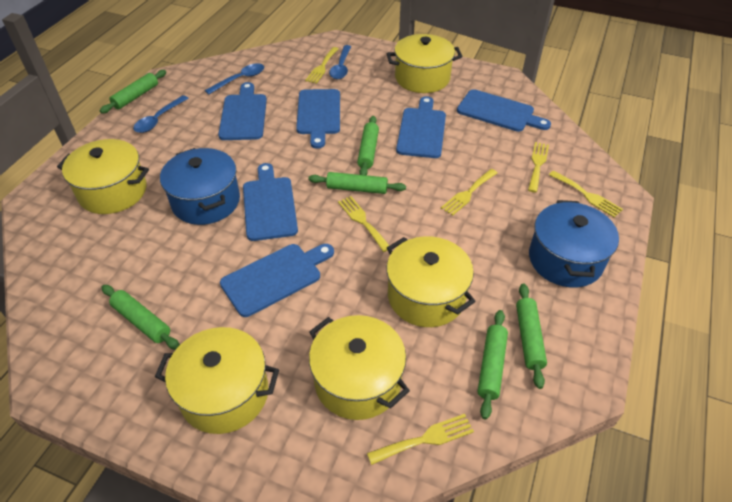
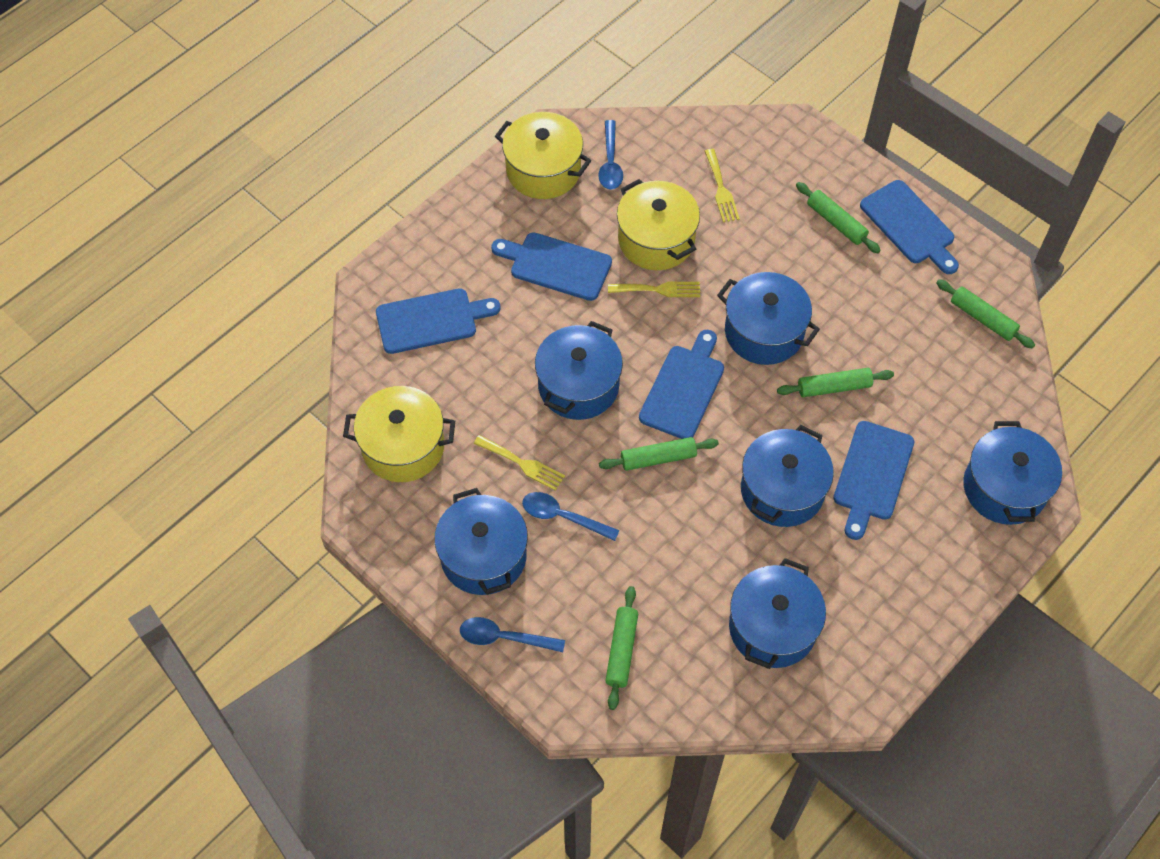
blue cutting board: [218,82,267,140] [220,244,334,317] [243,163,298,241] [296,89,340,149] [396,96,446,158] [457,89,551,132] = 6 -> [376,288,501,354] [491,232,612,301] [639,330,724,439] [833,421,914,540] [860,180,959,274] = 5
blue pot: [160,148,240,225] [529,200,619,288] = 2 -> [434,488,528,595] [535,321,623,420] [717,272,820,365] [729,558,826,669] [741,425,834,527] [963,421,1062,525] = 6
green rolling pin: [100,70,166,113] [101,285,180,350] [308,172,406,194] [357,116,379,175] [478,310,508,420] [516,283,547,389] = 6 -> [599,437,719,471] [605,586,638,710] [777,368,894,397] [796,182,881,253] [936,279,1035,349] = 5
yellow fork: [305,47,339,84] [338,196,390,252] [367,414,474,465] [441,169,497,216] [528,142,549,193] [549,171,623,217] = 6 -> [473,435,565,491] [608,282,700,297] [705,149,740,222] = 3
yellow pot: [57,139,149,214] [155,327,279,434] [309,315,410,420] [387,34,463,93] [387,236,476,327] = 5 -> [343,386,455,482] [495,112,592,199] [617,179,700,270] = 3

